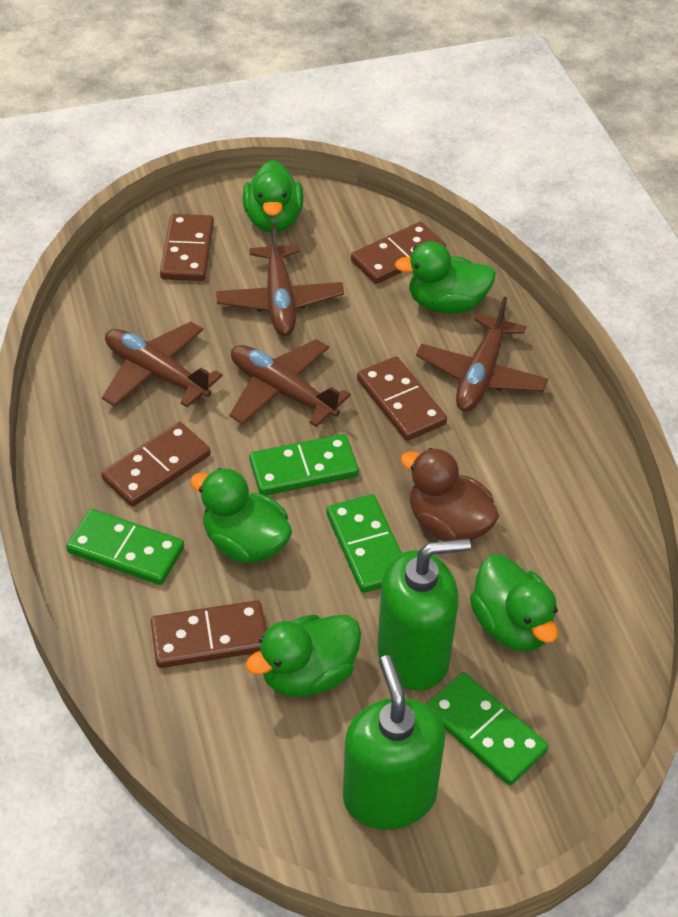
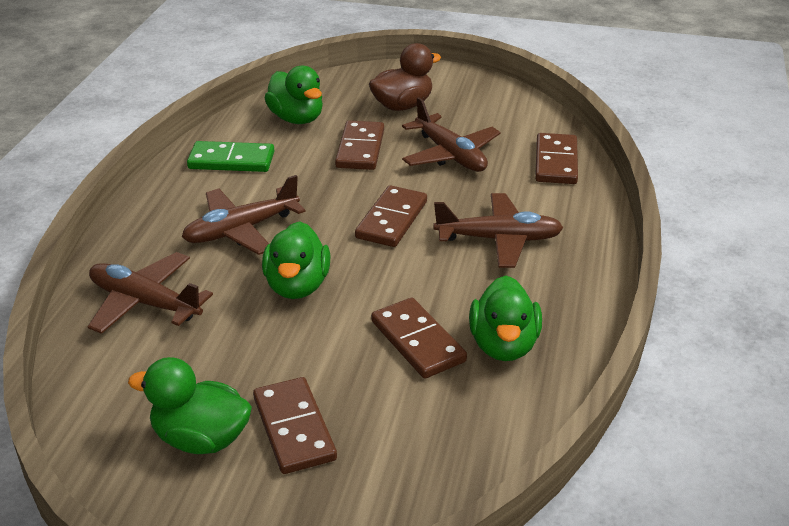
green domino: [66,509,184,585] [249,434,359,495] [326,494,402,593] [426,672,549,786] = 4 -> [187,141,274,172] = 1
green duck: [190,468,292,563] [242,160,304,233] [246,614,361,697] [395,241,496,314] [470,554,558,652] = 5 -> [128,357,252,454] [262,221,330,299] [265,66,323,124] [469,275,542,361] = 4
green soap dispenser: [343,655,446,830] [378,539,471,691] = 2 -> none = 0

